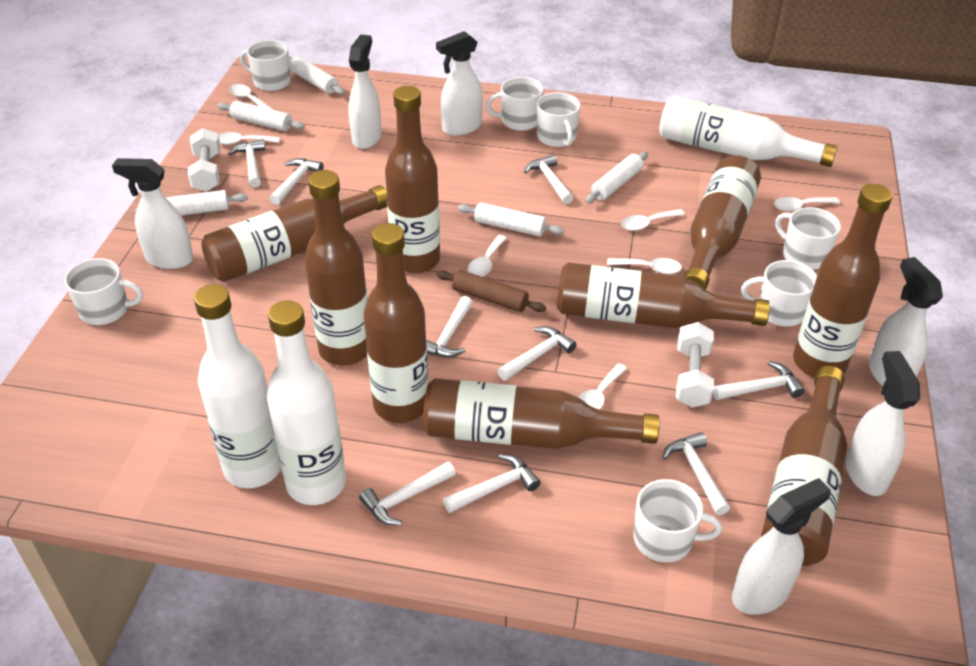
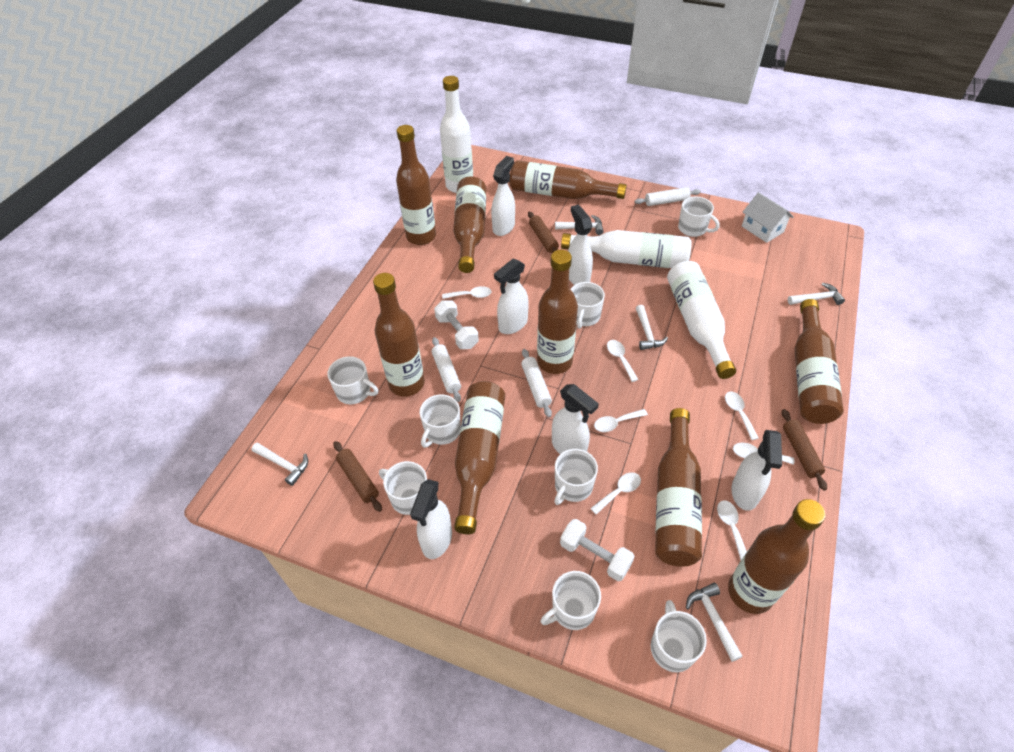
brown rolling pin: [436,270,546,312] = 1 -> [334,441,382,512] [528,212,559,253] [782,409,827,491] = 3
white hammer: [228,139,266,188] [270,158,324,205] [359,462,456,525] [426,296,473,358] [443,454,541,513] [497,326,577,381] [524,154,574,204] [662,432,730,515] [713,361,804,400] = 9 -> [251,442,308,486] [555,215,604,235] [636,305,668,350] [686,583,743,662] [788,283,845,305] = 5
white house: none = 0 -> [742,192,793,243] = 1
white mug: [64,258,143,325] [240,40,291,91] [485,77,543,131] [537,92,580,147] [633,479,722,563] [741,260,817,327] [775,207,841,270] = 7 -> [327,356,378,404] [379,461,427,515] [419,394,461,448] [540,571,601,630] [554,449,598,505] [571,282,605,329] [651,600,707,673] [678,197,720,237] = 8
white rolling pin: [135,190,248,216] [217,101,305,131] [289,56,345,95] [458,202,564,237] [585,151,648,203] = 5 -> [432,337,461,402] [521,349,552,417] [635,187,701,206] = 3

